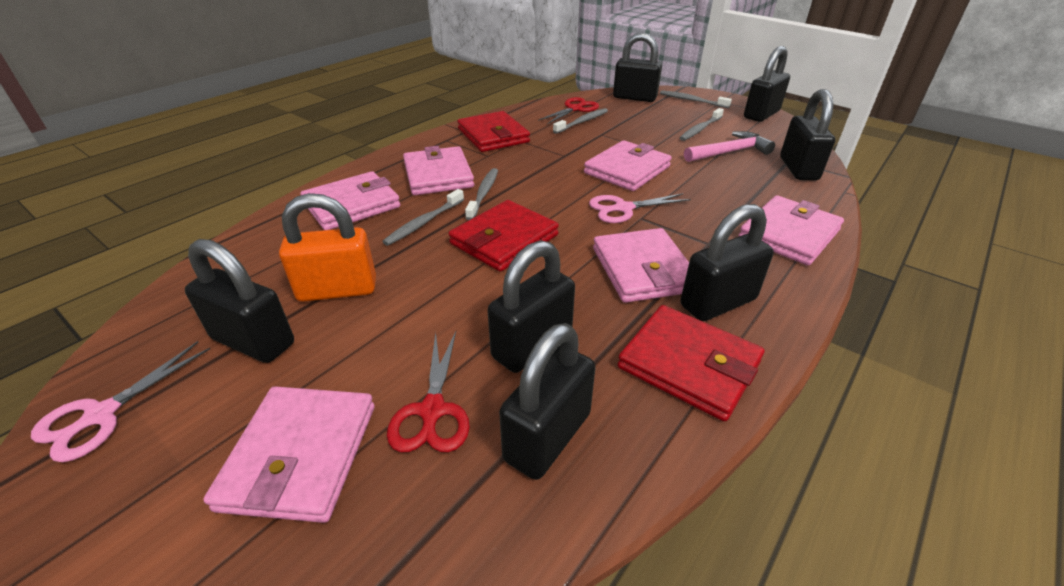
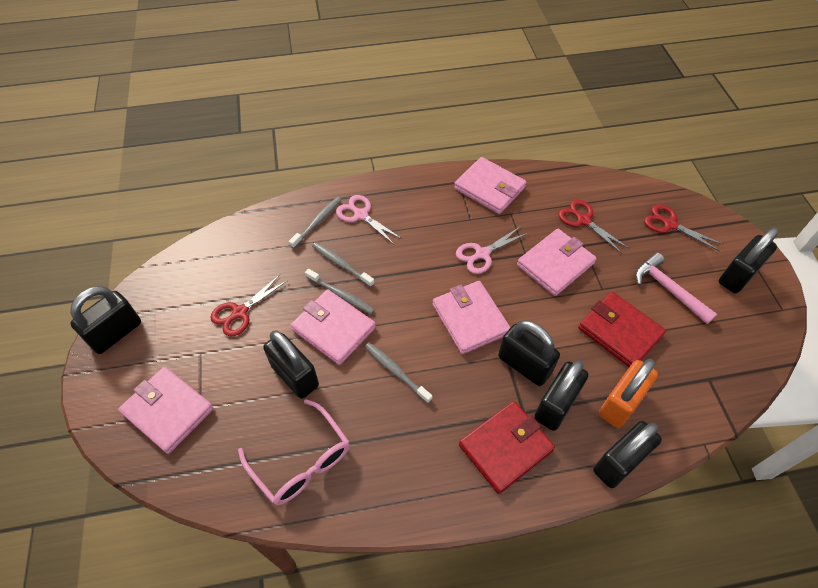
black padlock: [185,239,294,363] [487,240,575,373] [499,323,596,480] [613,32,662,102] [680,204,774,321] [744,46,790,122] [780,89,835,180] = 7 -> [70,286,141,354] [263,331,319,399] [498,320,560,386] [534,360,589,431] [593,421,662,488] [719,228,779,293] = 6
grey toothbrush: [382,189,464,246] [465,168,498,220] [553,108,608,134] [660,91,732,108] [680,108,724,141] = 5 -> [289,197,342,248] [305,269,375,314] [312,242,375,287] [365,343,432,404] = 4
pink glasses: none = 0 -> [238,399,349,505] = 1
pink wallet: [203,386,375,523] [300,171,401,230] [403,146,474,195] [584,140,672,191] [593,228,689,303] [738,195,844,266] = 6 -> [118,367,214,454] [291,289,376,365] [433,281,511,354] [454,157,527,214] [517,229,596,296] = 5
red scissors: [387,331,470,452] [538,97,599,124] = 2 -> [210,275,288,336] [558,200,629,254] [644,204,724,251] = 3
red wallet: [449,200,559,272] [458,111,530,152] [618,305,764,422] = 3 -> [459,401,555,494] [578,292,666,367] = 2

